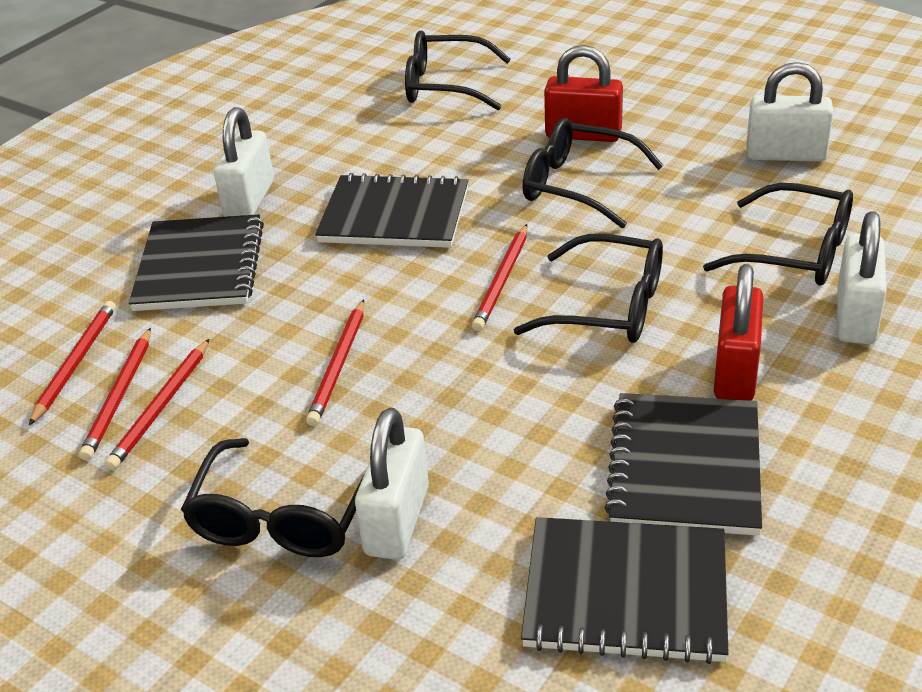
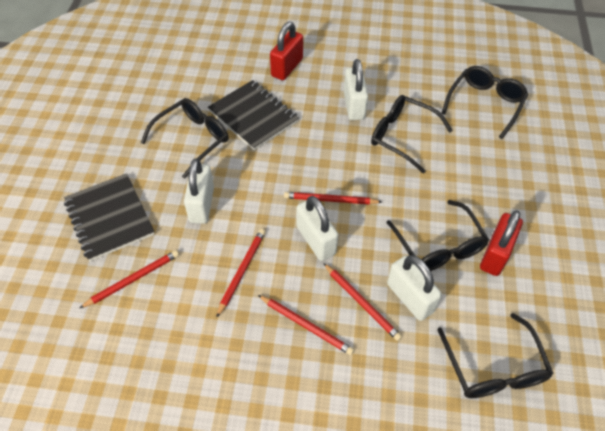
black notebook: [129,214,264,311] [315,173,469,248] [521,517,729,664] [605,393,762,536] = 4 -> [64,173,155,261] [208,80,299,150] = 2

